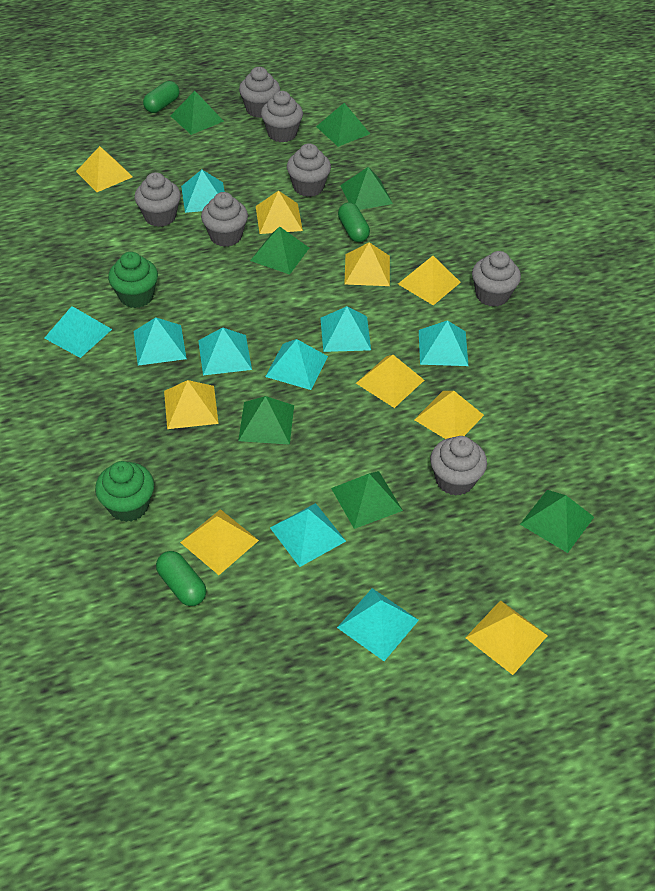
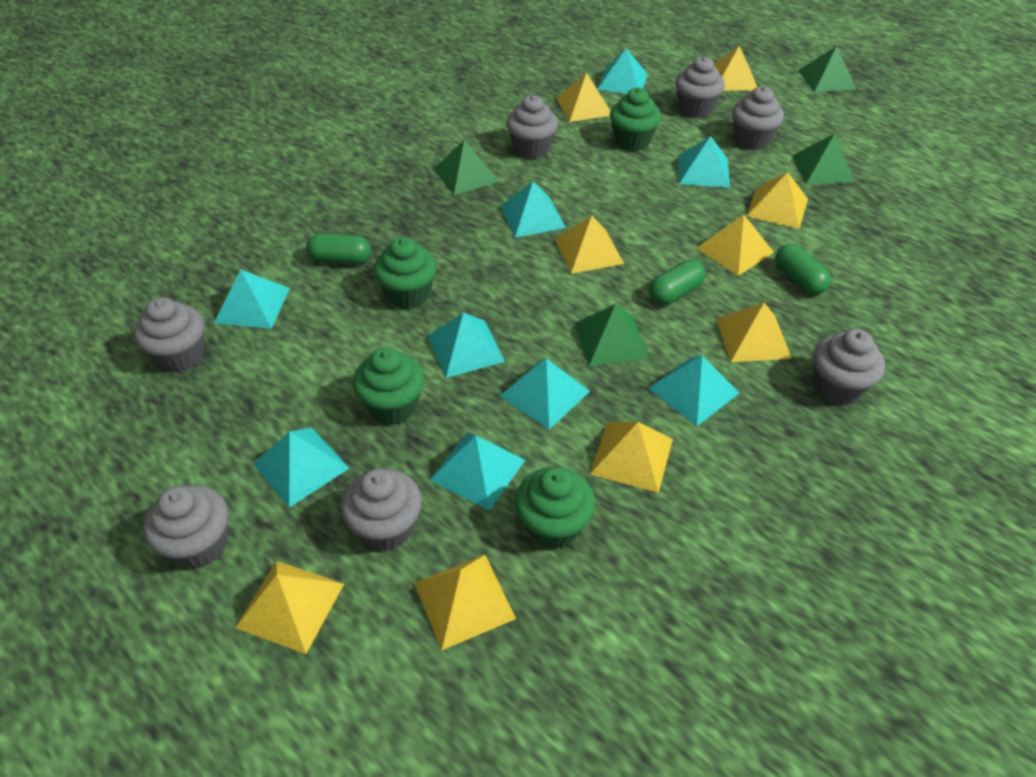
green cupcake: [95,461,154,522] [108,252,158,308] = 2 -> [353,347,424,425] [374,237,437,309] [515,467,595,549] [610,87,661,151] = 4
green pyramid: [170,91,224,135] [238,396,294,445] [250,226,309,275] [316,103,370,147] [331,471,403,529] [340,167,393,210] [520,490,594,553] = 7 -> [434,140,500,195] [575,304,649,366] [792,134,855,184] [798,46,856,92] = 4

